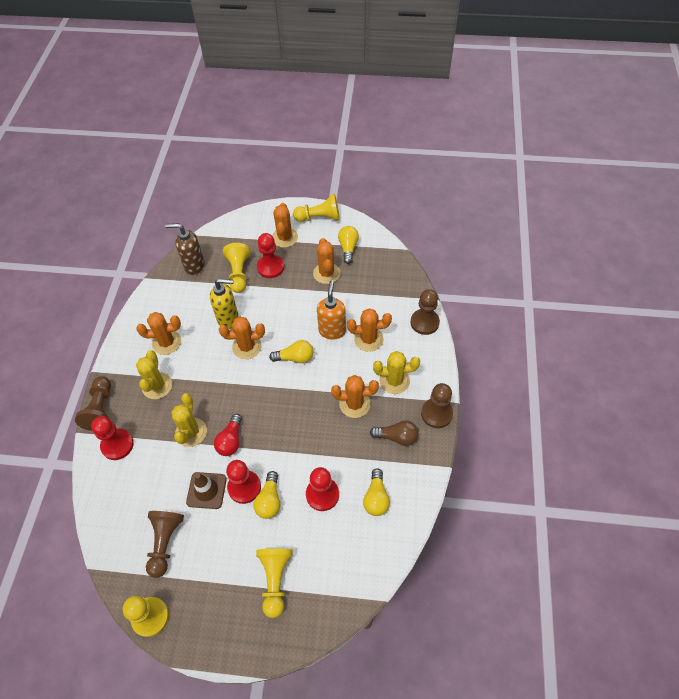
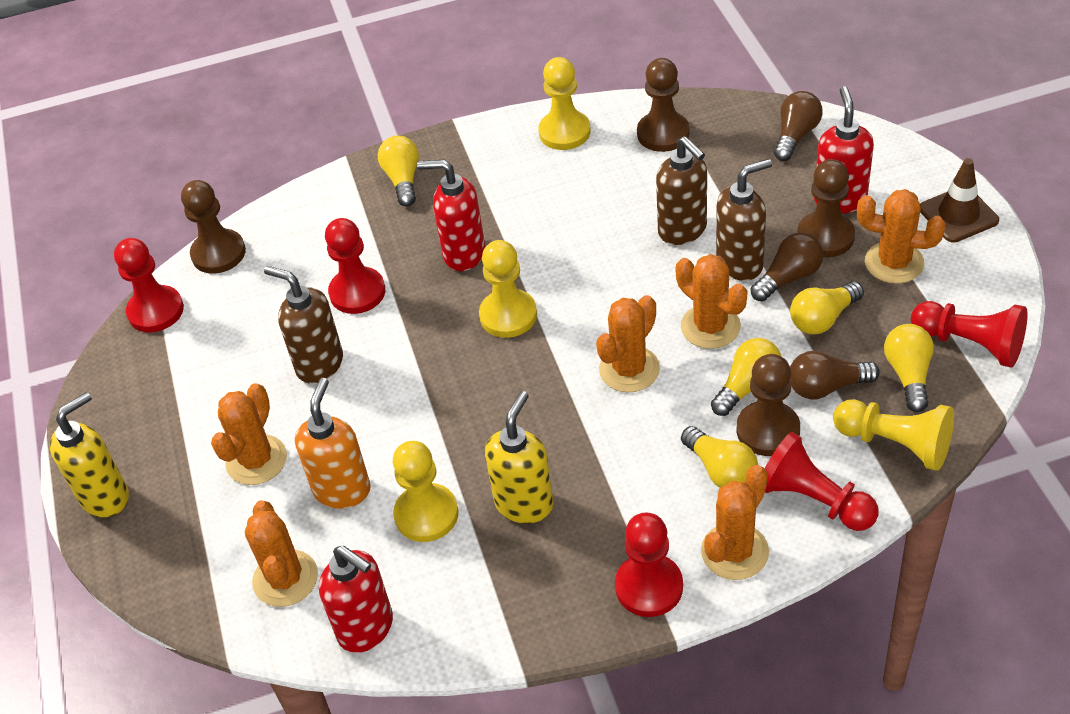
brown light bulb: [370,420,418,446] = 1 -> [751,233,823,302] [774,91,823,161] [790,351,880,399] = 3
brown soap dispenser: [165,223,205,275] = 1 -> [264,266,343,384] [656,136,707,245] [716,159,772,281] = 3
red light bulb: [214,414,242,456] = 1 -> none = 0
red pawn: [91,416,134,460] [226,460,261,504] [257,233,284,278] [306,467,339,511] = 4 -> [114,238,184,332] [325,218,385,314] [615,513,683,617] [765,432,879,531] [911,301,1028,368] = 5
red soap dispenser: none = 0 -> [319,546,393,653] [417,160,485,271] [814,86,874,214] = 3
yellow cactus: [136,350,172,399] [171,393,207,447] [373,351,420,394] = 3 -> none = 0
yellow light bulb: [253,471,280,519] [269,340,313,363] [338,226,359,264] [363,468,390,516] = 4 -> [378,136,419,207] [681,426,758,488] [711,338,781,416] [790,281,864,334] [884,324,934,412] = 5
yellow soap dispenser: [210,278,238,329] = 1 -> [50,392,129,517] [485,391,554,524] = 2

